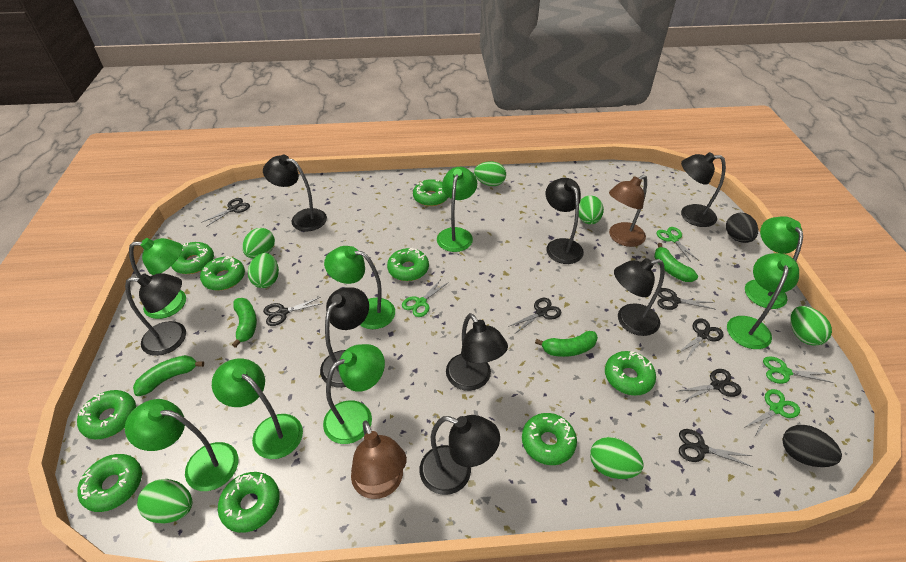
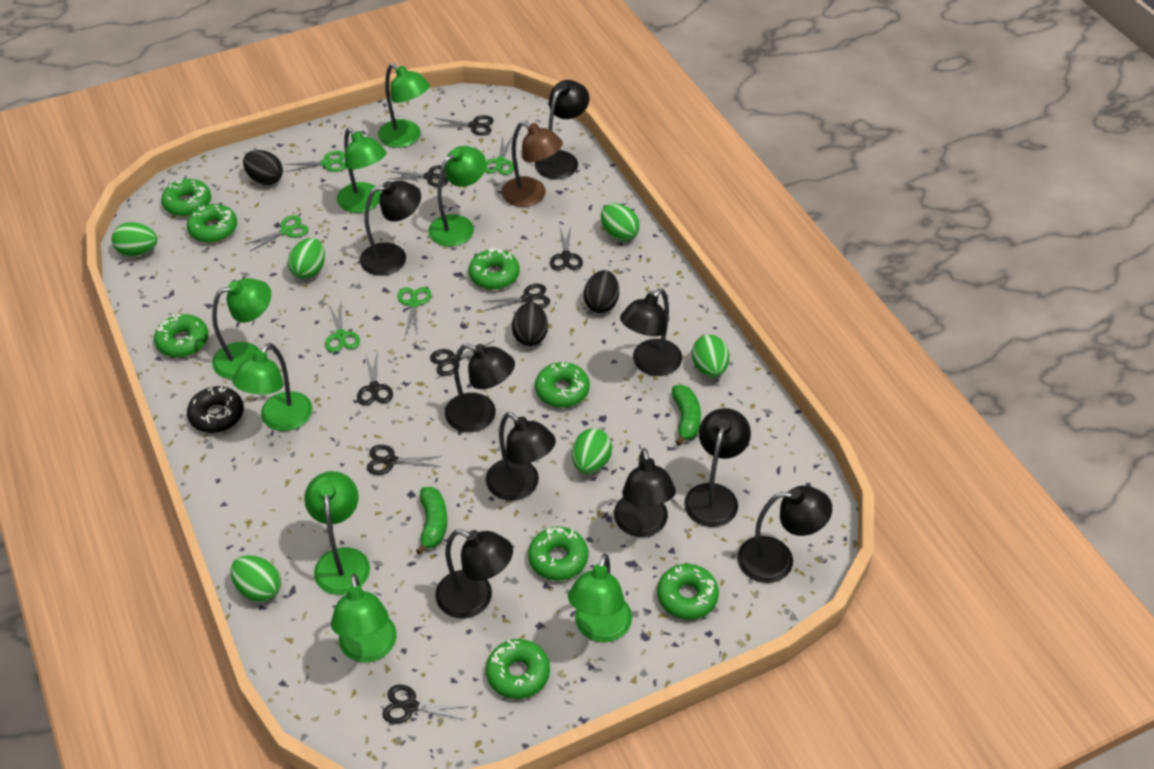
black donut: none = 0 -> [187,386,244,433] = 1
black egg: [726,213,758,243] [782,425,842,467] = 2 -> [243,150,283,185] [512,302,548,346] [584,270,619,313] = 3
black lamp: [125,273,186,356] [263,155,327,231] [320,287,369,388] [420,415,500,495] [446,313,508,391] [545,178,584,264] [614,258,665,336] [681,152,726,227] = 8 -> [360,181,421,276] [435,529,513,618] [445,343,515,432] [486,412,556,501] [535,80,589,179] [614,448,676,537] [620,288,682,376] [684,408,751,527] [737,486,832,583] = 9
black scissors: [201,198,250,227] [263,297,323,326] [508,298,561,333] [657,288,716,310] [678,319,724,359] [679,369,742,402] [679,429,753,467] = 7 -> [357,353,393,406] [367,445,441,475] [382,685,468,724] [389,165,448,187] [430,340,495,376] [433,115,494,136] [482,284,550,311] [550,226,583,271] = 8
brown lamp: [351,421,407,499] [609,175,647,247] = 2 -> [501,121,563,207] = 1
green banana: [133,355,204,396] [232,298,257,348] [535,331,598,357] [654,243,698,282] = 4 -> [416,487,447,555] [672,385,701,446] = 2
green donut: [77,390,136,440] [77,454,142,512] [171,242,214,274] [200,256,245,291] [218,472,280,533] [387,248,429,281] [413,179,448,206] [522,413,577,465] [605,351,656,396] = 9 -> [154,314,209,358] [161,179,211,216] [187,204,237,243] [469,248,519,290] [486,639,550,699] [528,527,588,581] [535,362,590,408] [657,564,719,620] = 8
green egg: [137,479,192,523] [242,228,275,259] [248,253,279,288] [474,161,506,186] [579,195,604,225] [590,437,644,479] [790,306,832,346] = 7 -> [112,222,158,256] [231,555,281,602] [288,238,325,279] [572,428,612,474] [601,203,640,242] [692,335,729,377] = 6
green scissors: [402,278,449,317] [657,227,699,262] [744,389,800,436] [763,356,833,384] = 4 -> [245,215,309,251] [285,151,346,172] [325,302,360,352] [397,287,431,336] [485,136,514,175] = 5

